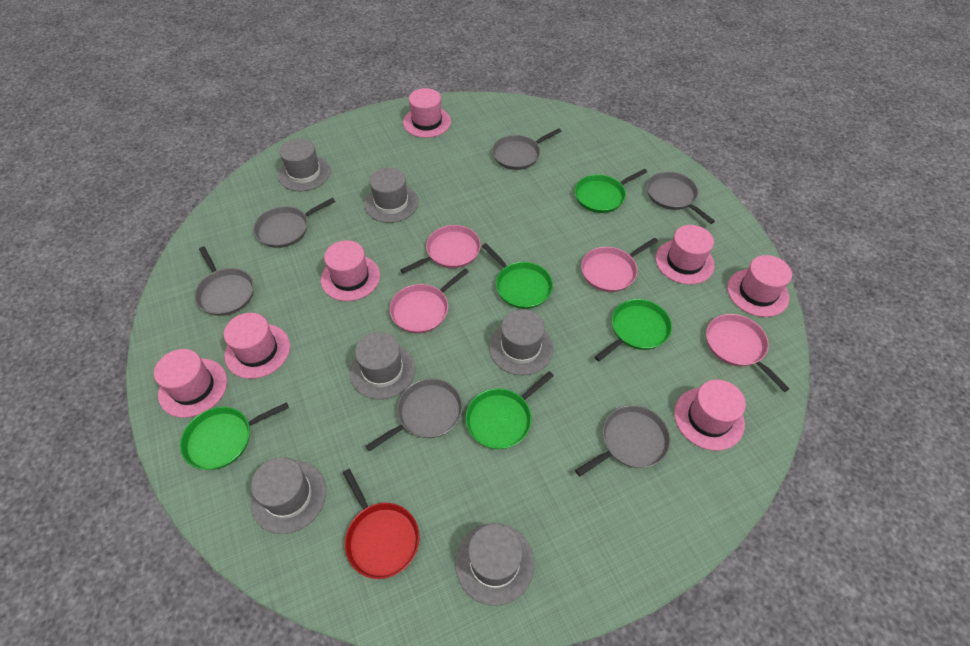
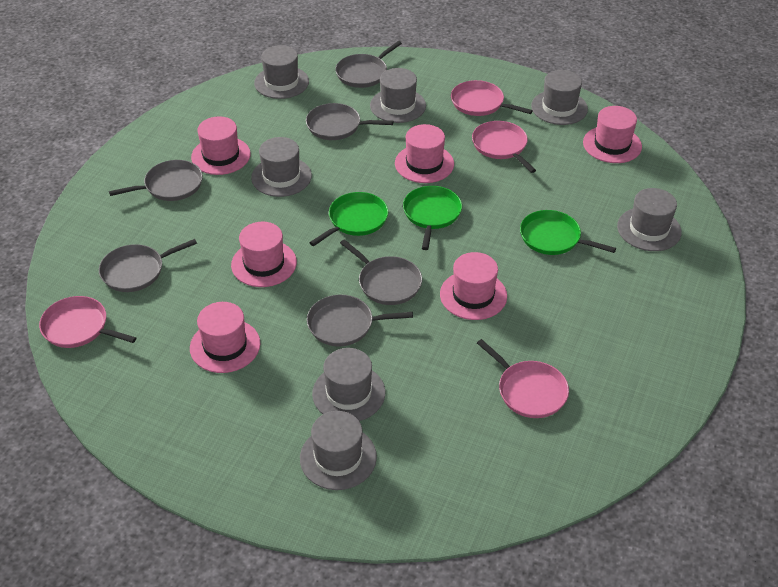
green pan: [180,402,289,470] [465,371,554,449] [482,243,553,309] [575,169,647,213] [595,299,672,361] = 5 -> [309,192,388,246] [403,186,462,250] [520,210,616,255] = 3
grey hat: [251,457,326,534] [278,138,331,191] [350,332,416,400] [364,167,418,223] [455,523,534,606] [489,309,553,375] = 6 -> [251,137,312,197] [254,45,309,99] [300,411,377,490] [312,348,385,421] [370,68,426,123] [531,70,588,125] [617,188,682,251] = 7
pink hat: [154,349,227,418] [224,313,290,379] [321,240,380,301] [403,88,451,138] [656,225,715,285] [674,380,746,451] [727,255,792,317] = 7 -> [190,302,260,373] [191,117,251,175] [231,222,297,287] [395,124,454,183] [440,252,507,320] [583,106,642,163] = 6
red pan: [343,469,420,579] = 1 -> none = 0

